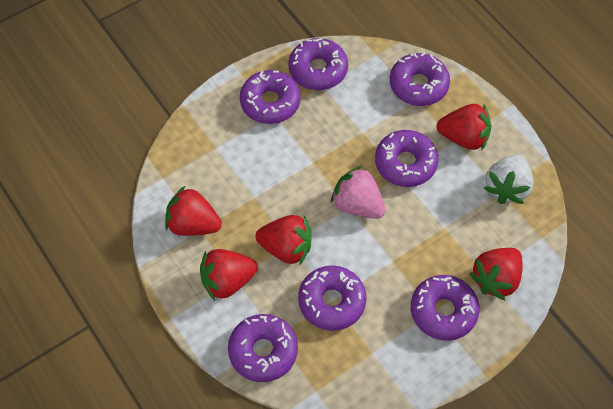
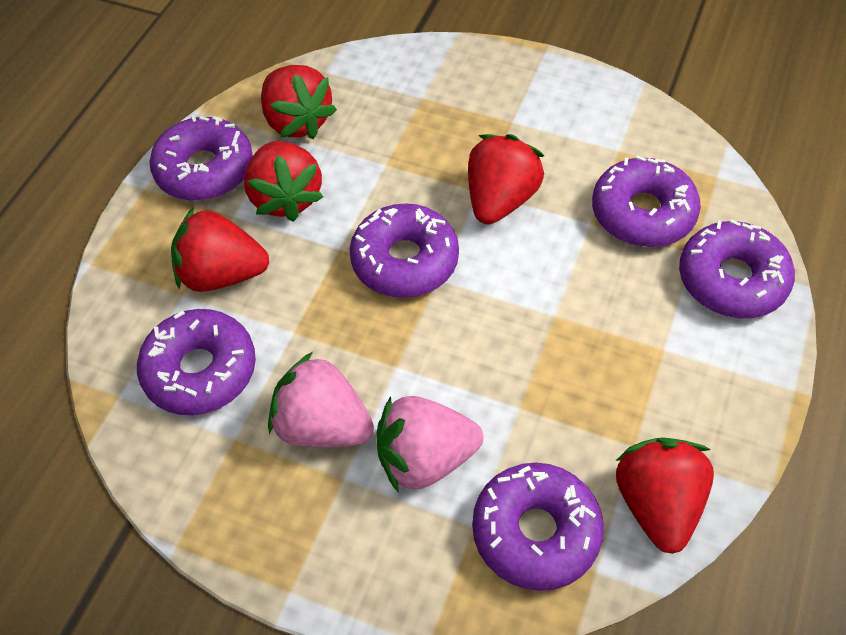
pink strawberry: [331,166,385,219] = 1 -> [268,352,374,447] [376,396,483,493] = 2
purple donut: [228,314,298,382] [240,70,301,124] [289,38,348,90] [298,265,367,331] [375,130,438,187] [390,52,450,106] [411,275,480,341] = 7 -> [137,309,256,415] [149,114,253,201] [350,203,459,298] [472,463,604,591] [592,155,701,247] [679,219,795,318] = 6
white strawberry: [484,155,533,204] = 1 -> none = 0

